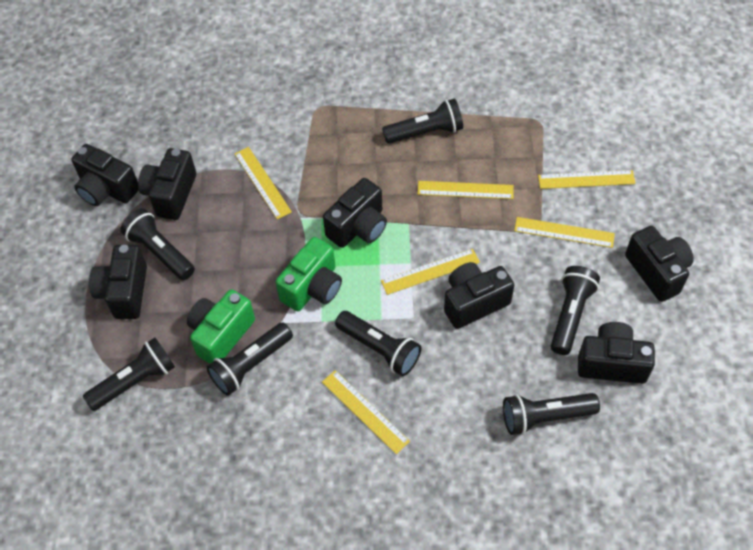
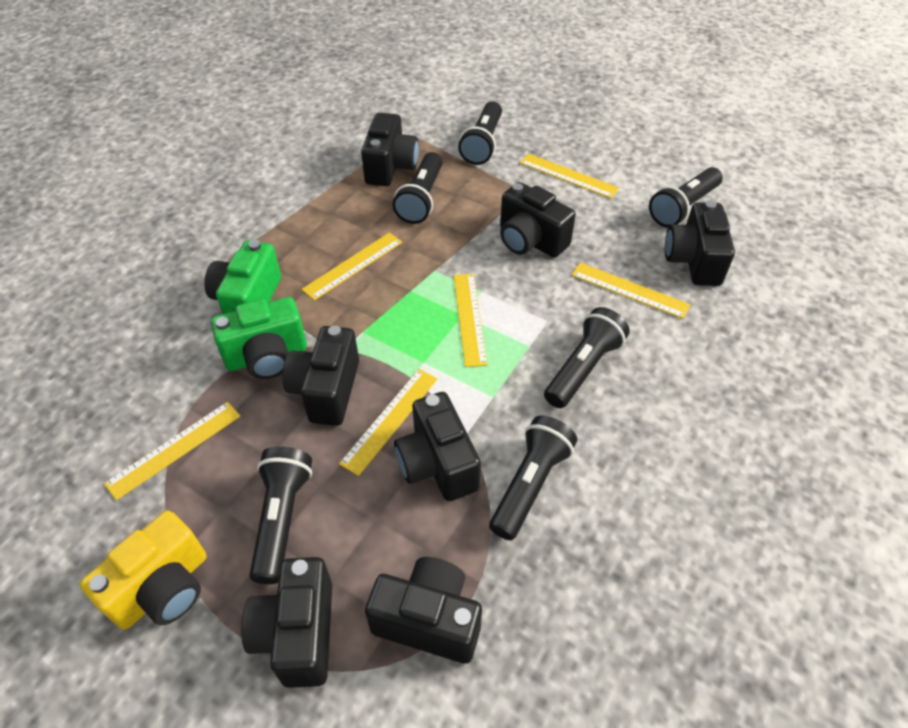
black flashlight: [83,338,175,411] [120,208,195,280] [207,322,293,396] [335,311,421,376] [382,99,463,144] [503,393,600,435] [551,266,600,355] = 7 -> [250,446,312,584] [393,152,442,224] [458,101,502,165] [489,416,577,540] [544,307,630,408] [649,167,723,228] = 6
yellow camera: none = 0 -> [80,510,206,630] = 1

